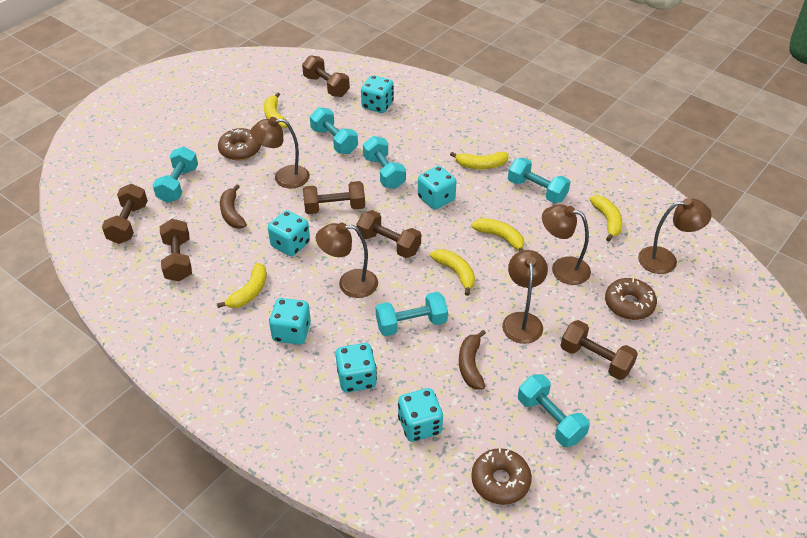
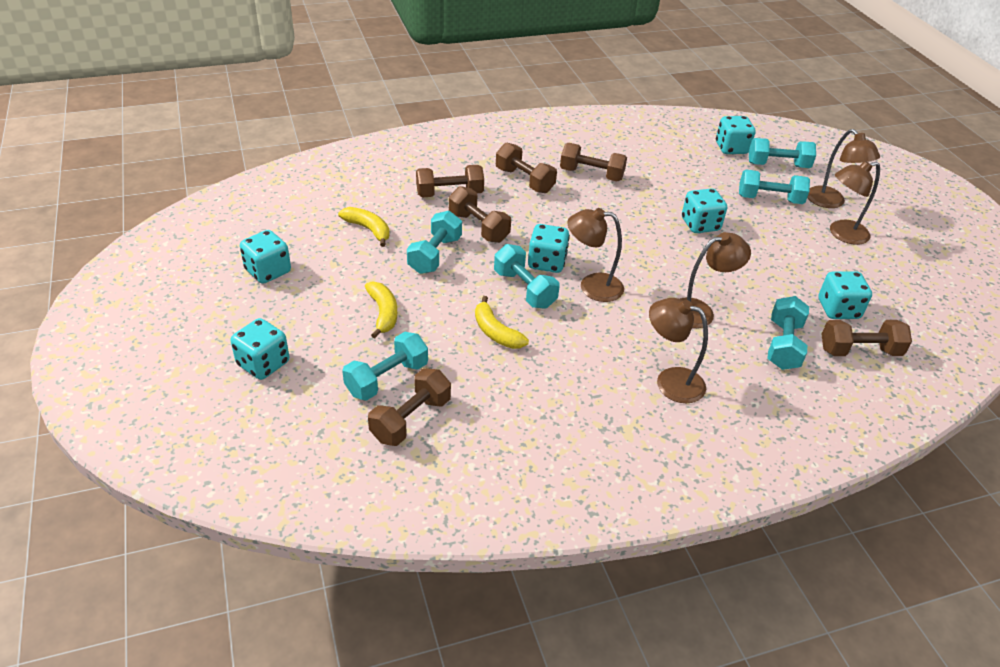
brown banana: [220,184,247,229] [459,330,486,390] = 2 -> none = 0
brown donut: [218,128,261,161] [471,448,532,505] [605,278,657,320] = 3 -> none = 0
yellow banana: [217,263,267,308] [264,92,288,128] [430,249,475,296] [450,152,509,169] [471,218,524,252] [590,195,622,241] = 6 -> [338,207,390,247] [365,281,397,338] [475,296,529,349] = 3

